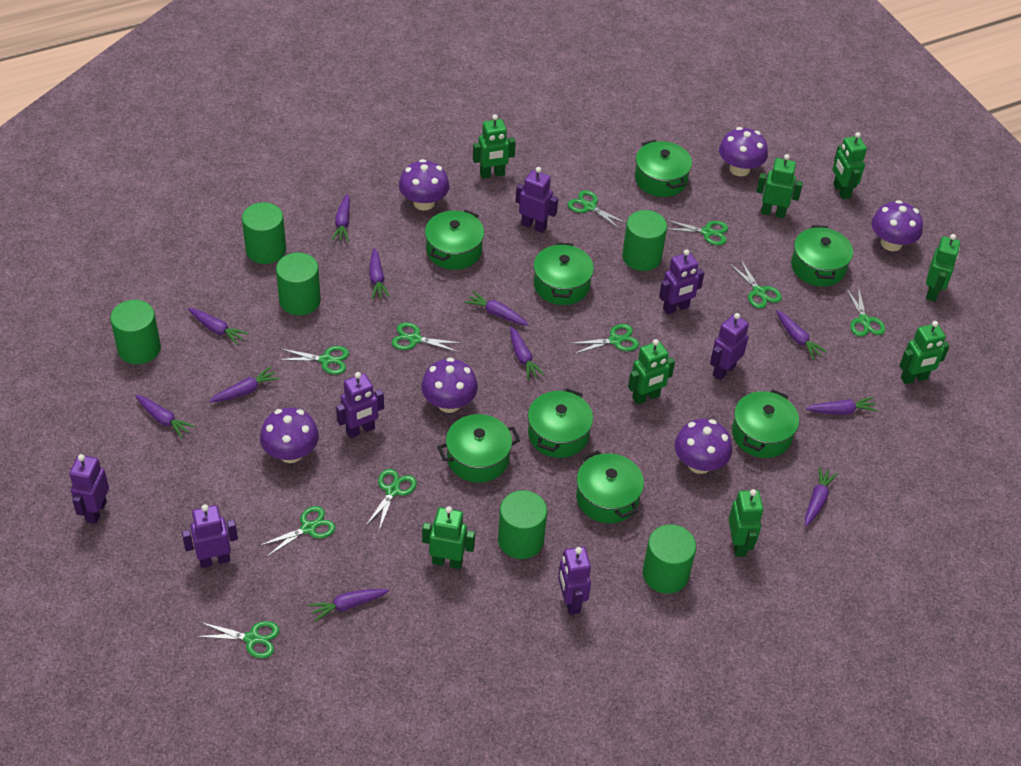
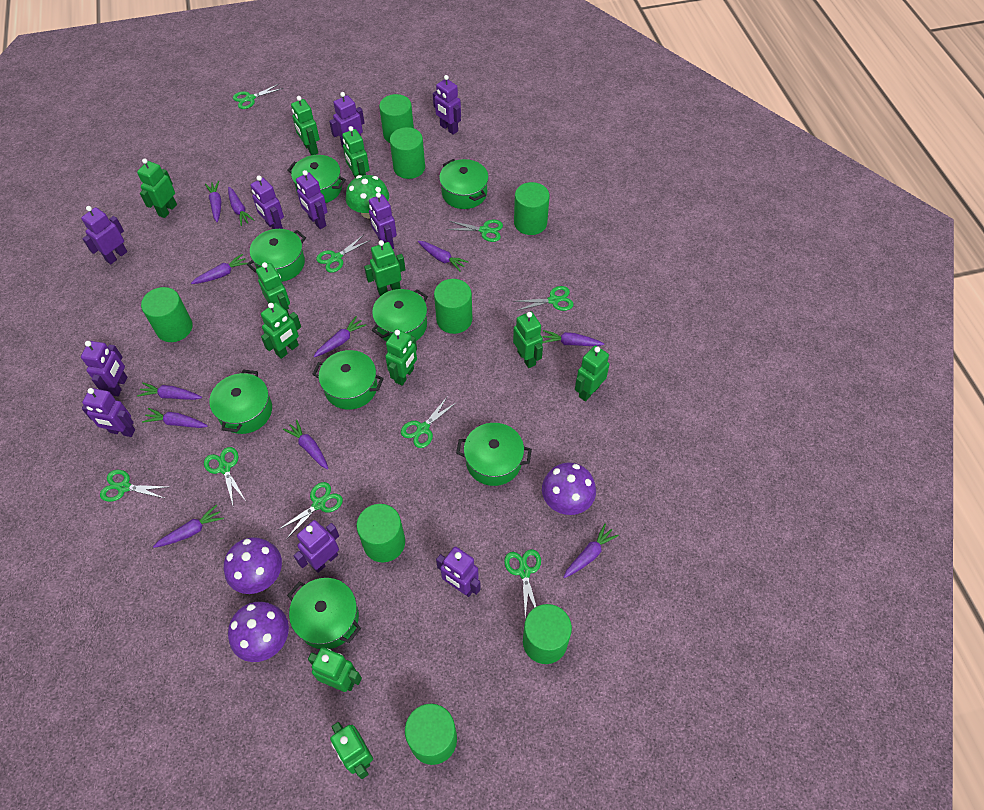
green cylinder: [110,300,161,364] [242,202,286,264] [276,252,321,316] [498,490,547,559] [622,210,667,271] [643,524,696,594] = 6 -> [141,287,193,342] [356,504,405,562] [379,94,414,143] [390,127,425,179] [405,703,457,765] [434,279,472,334] [514,182,550,235] [523,604,572,664] = 8
green mushroom: none = 0 -> [346,175,389,218] = 1
green robot: [422,506,475,569] [473,114,516,179] [628,339,675,405] [728,489,763,557] [756,154,803,218] [833,132,867,199] [899,321,949,384] [926,234,960,302] = 8 -> [137,158,177,218] [256,262,290,316] [261,302,301,359] [291,96,320,155] [308,647,362,692] [330,722,373,779] [342,126,370,178] [364,240,405,296] [385,329,417,386] [513,312,543,368] [575,345,610,401] = 11
green scissors: [196,621,280,658] [259,506,335,557] [277,346,349,375] [365,469,417,531] [392,322,461,353] [568,190,627,230] [569,324,639,354] [666,220,728,245] [729,259,782,308] [845,286,885,337] = 10 -> [100,470,167,502] [204,447,246,505] [233,84,283,109] [278,482,343,538] [316,235,371,273] [401,396,457,448] [446,220,503,242] [504,549,541,618] [513,286,574,311] = 9
purple mushroom: [260,408,319,463] [399,159,450,211] [421,357,478,413] [674,419,732,474] [719,127,768,176] [872,200,923,251] = 6 -> [224,537,282,594] [228,602,289,662] [542,463,596,515] = 3
purple robot: [69,454,109,524] [182,504,238,568] [336,372,384,438] [516,167,558,233] [558,547,591,615] [659,249,704,315] [710,313,749,380] = 7 -> [81,206,127,264] [81,341,127,396] [82,388,135,437] [250,176,284,229] [294,520,339,573] [296,170,328,229] [329,92,364,148] [369,192,397,249] [433,75,461,135] [436,547,481,597] = 10

